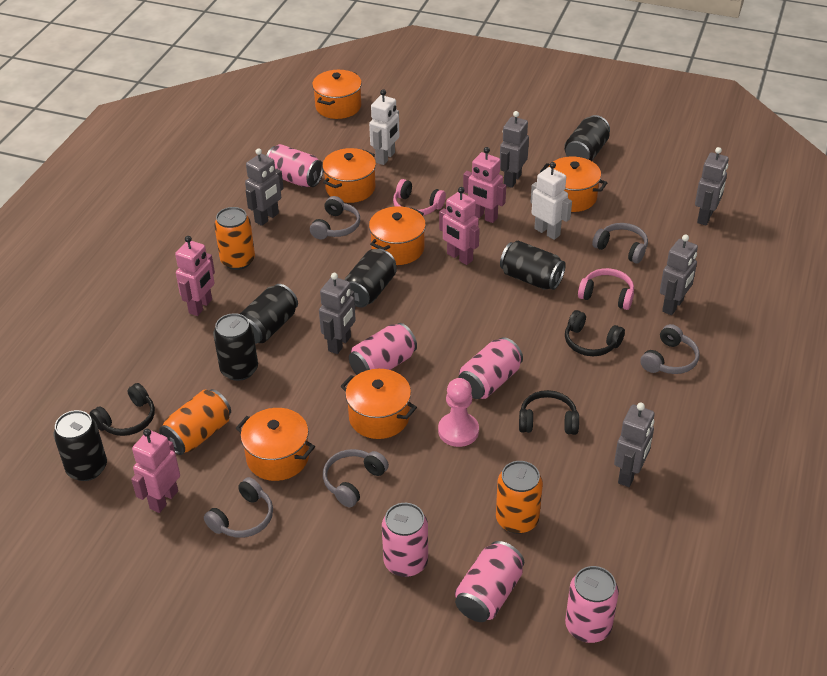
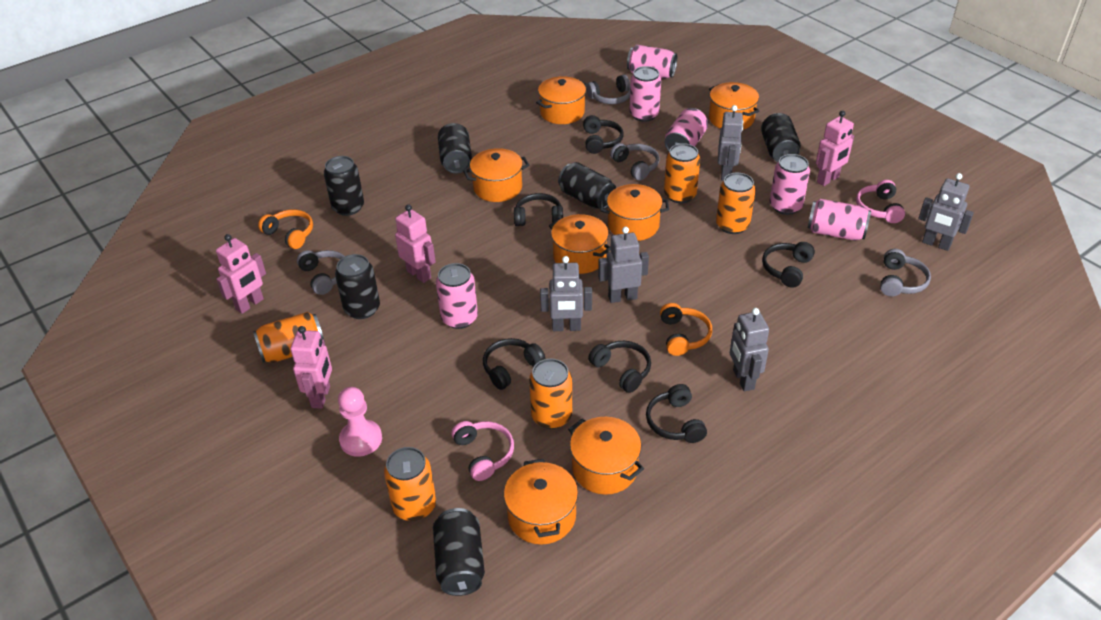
black headphones: [90,383,155,436] [519,390,579,435] [565,310,625,356] = 3 -> [483,338,545,390] [514,193,563,226] [583,115,624,154] [588,341,651,393] [646,384,707,443] [762,242,815,288] = 6
grey headphones: [204,477,273,538] [310,196,360,240] [323,449,389,507] [592,223,648,263] [640,324,700,374] = 5 -> [297,250,345,295] [586,75,630,104] [610,143,659,180] [880,249,931,297] = 4
grey robot: [245,148,284,226] [319,273,356,354] [500,111,529,188] [614,403,655,487] [660,234,698,315] [695,147,729,226] = 6 -> [540,256,592,331] [598,227,649,303] [718,105,744,181] [730,308,769,391] [918,173,974,251] = 5
orange can: [159,389,231,455] [214,207,255,270] [496,461,543,534] = 3 -> [253,312,324,363] [384,447,436,521] [529,359,572,429] [664,143,700,203] [716,173,756,234] = 5
orange headphones: none = 0 -> [258,209,313,249] [660,303,712,356] = 2
orange pot: [236,408,315,481] [312,70,362,119] [322,148,376,203] [341,369,417,439] [369,206,426,265] [540,157,607,212] = 6 -> [463,148,529,202] [504,459,578,544] [536,76,588,124] [549,214,611,274] [568,417,644,495] [600,184,669,241] [709,82,759,130] = 7
white robot: [369,89,399,165] [531,162,572,240] = 2 -> none = 0

